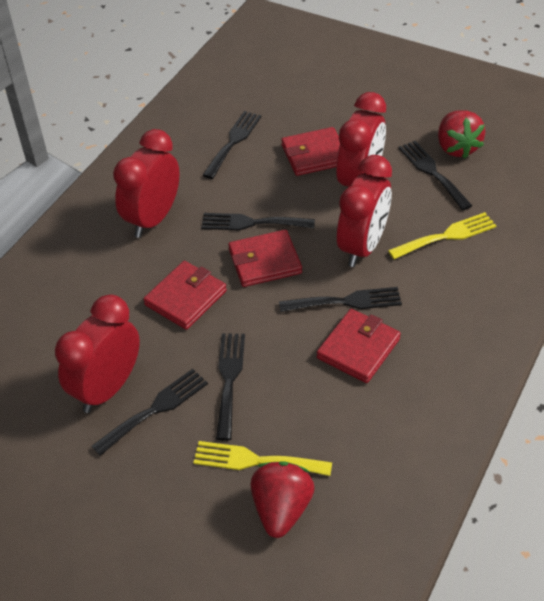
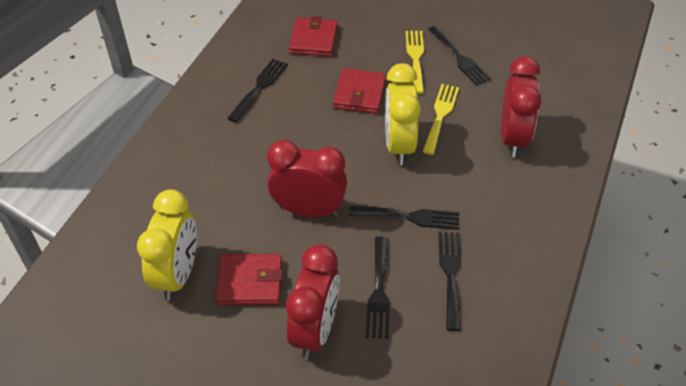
black fork: [91,369,208,456] [201,213,315,230] [203,111,261,179] [216,333,245,441] [279,287,402,312] [398,141,472,210] = 6 -> [227,59,288,122] [349,206,459,230] [366,236,390,339] [428,26,491,86] [438,232,461,331] = 5
red clock: [55,295,140,413] [113,129,180,238] [336,92,386,187] [337,155,392,267] = 4 -> [267,140,347,217] [286,244,340,359] [501,56,541,157] = 3
red strawberry: [250,461,315,538] [438,110,485,159] = 2 -> none = 0
red wallet: [143,261,227,330] [228,230,302,287] [281,127,340,176] [317,309,401,383] = 4 -> [215,254,282,305] [289,16,337,57] [333,68,386,114] = 3
yellow clock: none = 0 -> [137,189,197,301] [385,63,421,165] = 2

